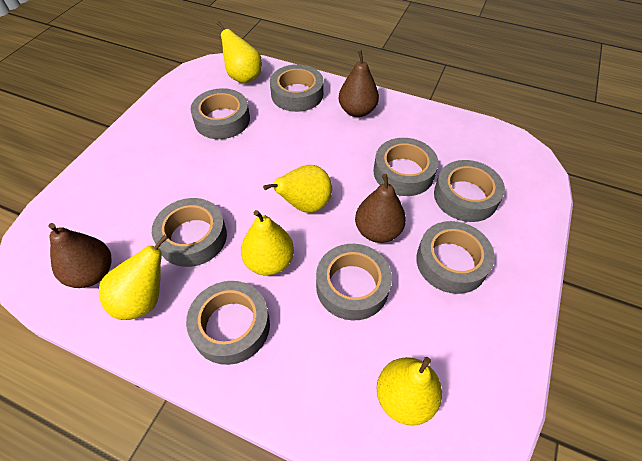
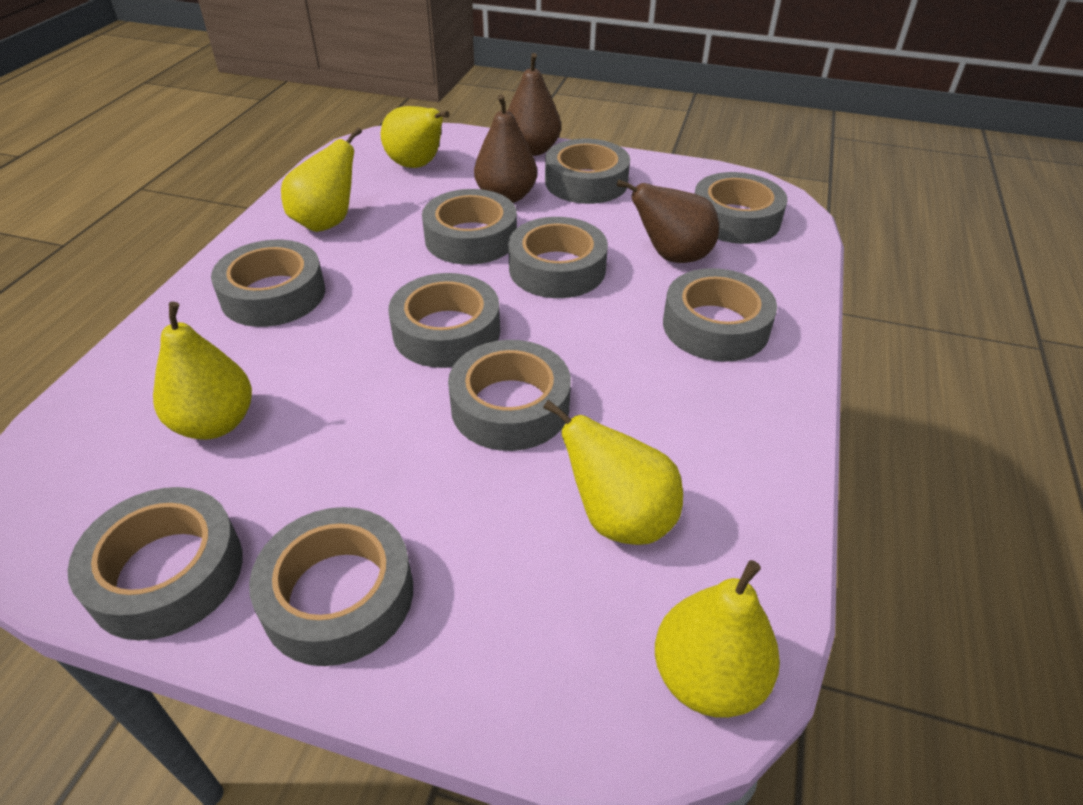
grey tape: [152,198,227,267] [186,281,270,365] [191,88,250,139] [270,64,324,112] [316,244,392,321] [374,138,439,196] [416,221,495,294] [434,160,505,222] = 8 -> [67,487,243,640] [211,240,325,327] [249,507,413,666] [388,273,500,368] [422,189,517,265] [448,340,571,451] [508,217,608,298] [545,139,630,204] [663,268,777,362] [695,172,787,244] = 10

